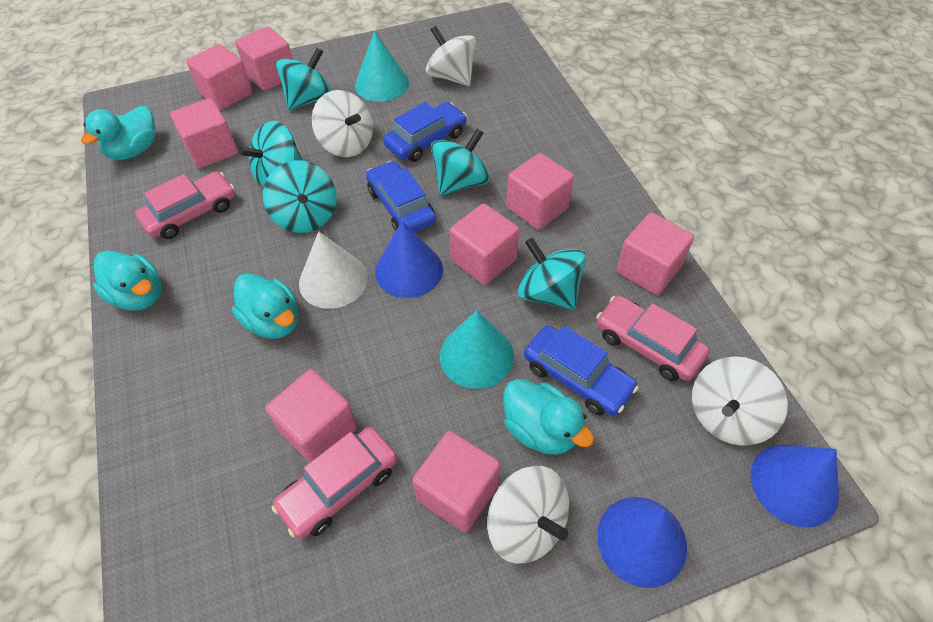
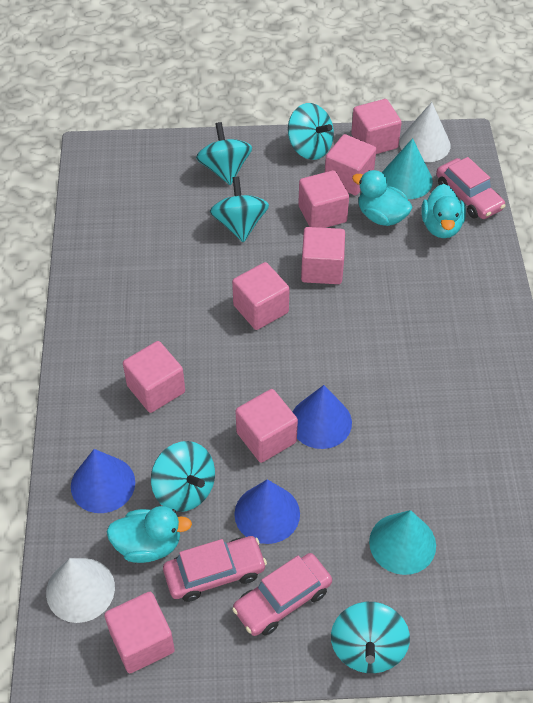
blue car: [366,161,436,233] [383,102,467,162] [524,325,639,416] = 3 -> none = 0
turquoise duck: [81,106,155,160] [93,250,161,311] [232,273,298,339] [503,379,594,455] = 4 -> [106,506,192,563] [352,170,413,226] [421,184,466,238] = 3
white cone: [299,231,368,309] = 1 -> [46,558,115,623] [399,102,450,162] = 2
white spinning top: [312,90,373,157] [426,26,477,86] [487,466,569,564] [692,356,788,446] = 4 -> none = 0

